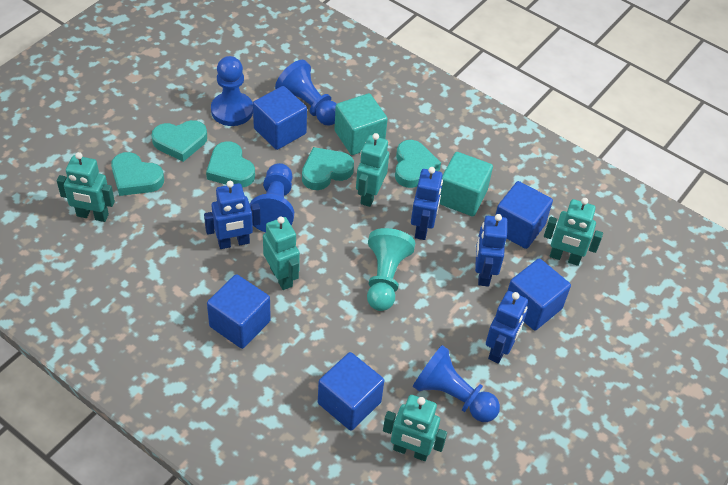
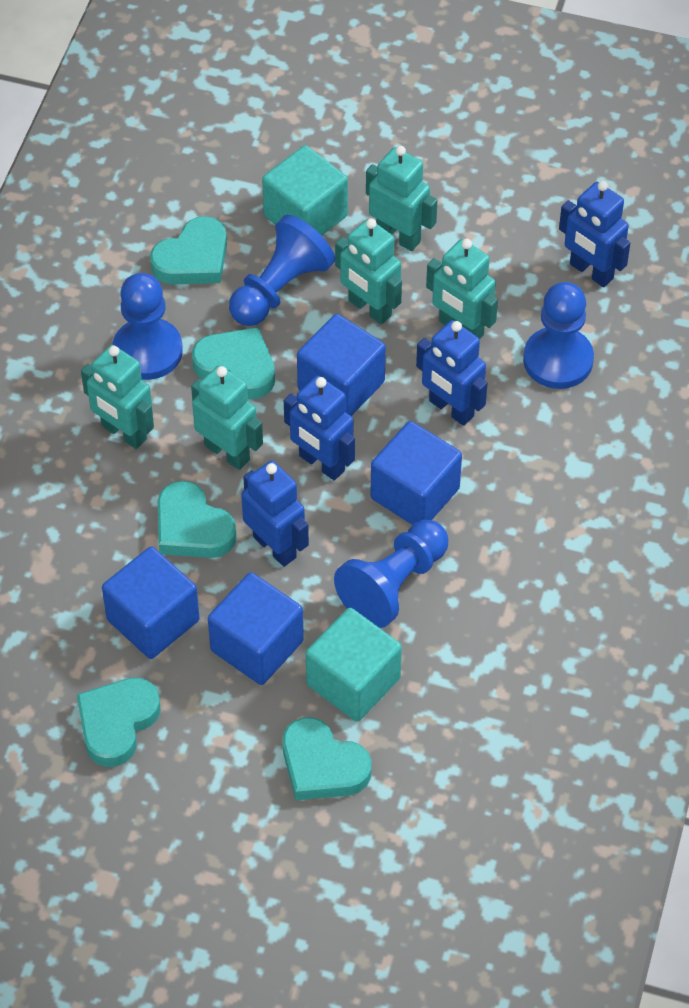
blue cube: [207,274,271,349] [253,86,307,150] [318,352,384,431] [496,181,553,249] [508,258,571,331] = 5 -> [102,547,199,659] [208,572,304,685] [297,314,386,416] [370,421,462,525] = 4
turquoise pawn: [367,228,415,311] = 1 -> none = 0

